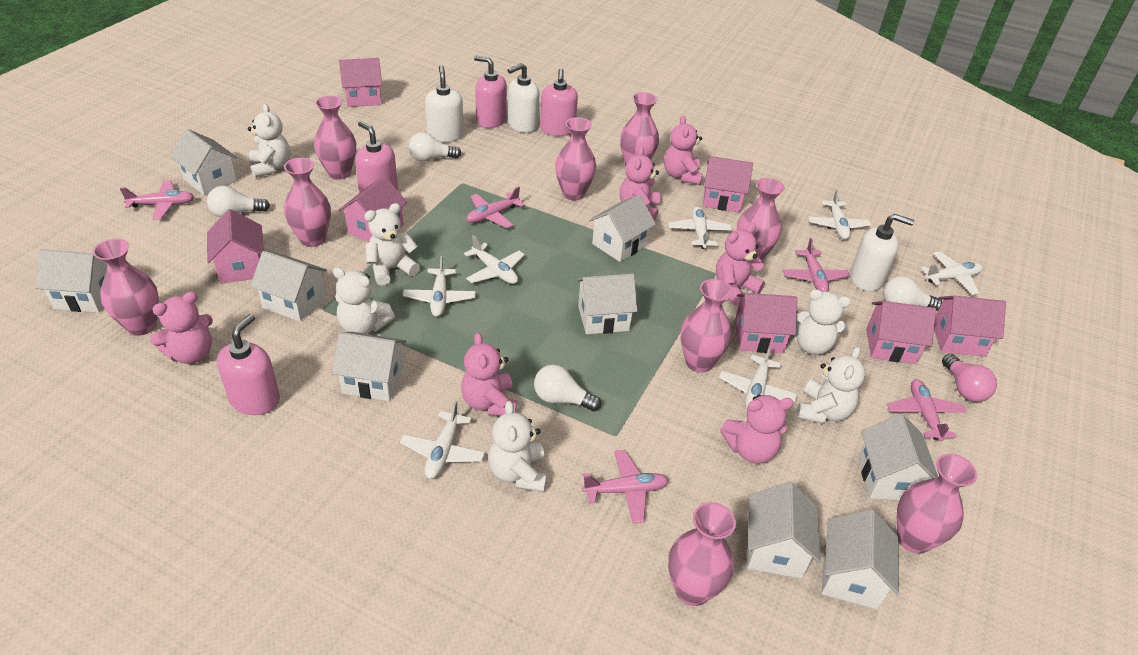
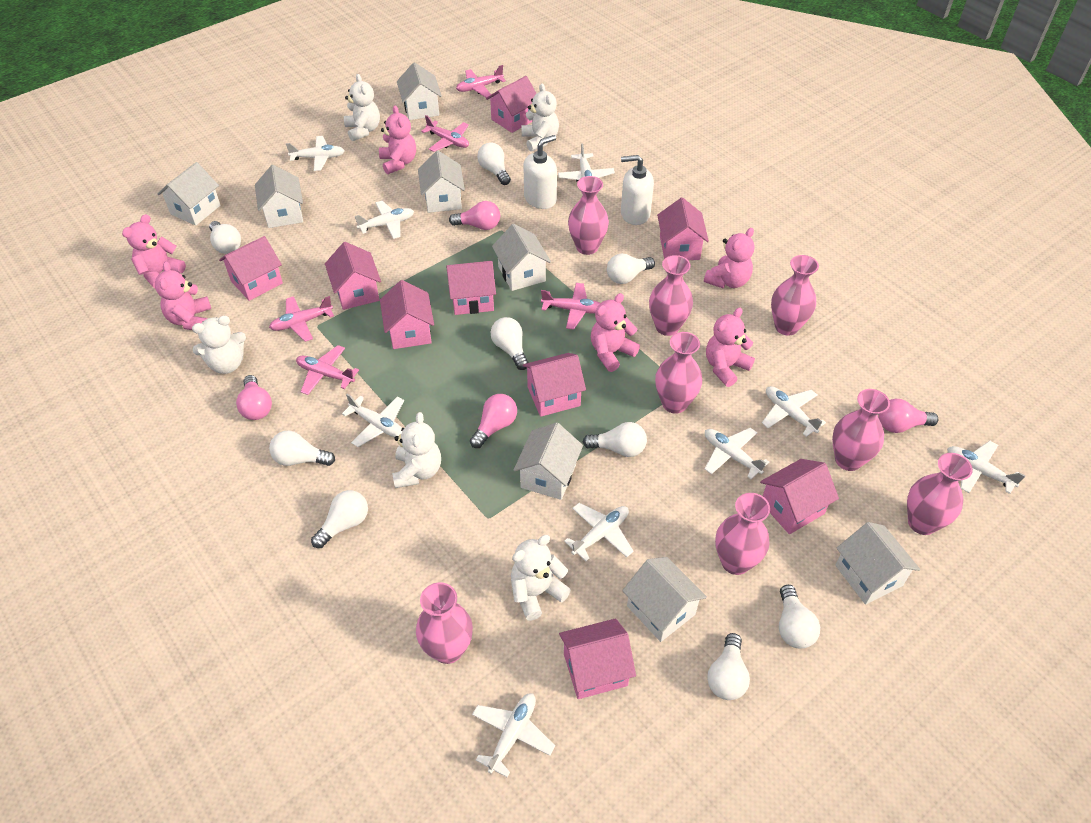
pink house: [207,209,264,284] [339,58,382,107] [339,176,407,242] [703,156,753,213] [735,293,798,353] [866,301,936,364] [934,296,1006,357] = 7 -> [219,236,283,301] [325,242,381,310] [380,280,434,349] [446,261,496,315] [486,76,537,133] [523,353,586,417] [559,618,636,699] [657,198,709,260] [760,459,839,534] = 9
pink light bulb: [942,354,997,402] = 1 -> [236,375,272,420] [449,201,500,230] [470,394,517,448] [878,399,938,433] = 4
pink soap dispenser: [217,314,280,415] [355,121,398,193] [474,56,507,128] [540,69,578,136] = 4 -> none = 0
pink vase: [93,239,159,336] [284,158,331,247] [314,96,356,180] [555,117,596,200] [620,92,659,166] [668,502,736,606] [680,279,733,373] [737,178,785,261] [897,454,977,554] = 9 -> [416,582,473,664] [568,176,609,255] [649,255,693,336] [655,332,702,414] [715,493,770,575] [771,255,819,336] [832,389,890,471] [907,453,973,535] = 8
white house: [35,249,107,313] [170,129,237,195] [250,251,327,322] [332,332,406,401] [576,274,638,334] [589,194,656,262] [747,482,820,578] [822,509,899,609] [858,414,938,500] = 9 -> [158,162,221,226] [255,165,303,228] [397,62,442,120] [418,151,465,213] [492,224,551,291] [514,422,583,500] [622,557,707,642] [835,522,920,604] = 8
white light bulb: [207,186,270,217] [408,132,461,162] [534,364,601,411] [883,276,942,311] = 4 -> [209,221,241,254] [269,431,335,466] [311,490,368,548] [477,142,511,185] [491,317,529,370] [583,422,647,457] [607,254,655,284] [707,633,750,700] [779,585,820,649] = 9
white plane: [400,401,485,479] [403,256,476,317] [464,235,525,284] [668,207,732,249] [719,346,797,409] [808,189,871,239] [921,252,983,295] = 7 -> [286,136,345,171] [342,394,404,447] [355,201,414,239] [472,693,555,777] [558,143,615,182] [564,503,634,561] [705,428,769,479] [762,386,826,437] [947,441,1025,494] = 9
white soap dispenser: [425,65,464,142] [508,63,540,133] [850,214,914,291] = 3 -> [523,135,557,209] [621,155,654,225] = 2
white teddy bear: [248,104,290,178] [333,267,395,334] [364,203,420,286] [488,401,547,492] [794,289,851,355] [797,347,865,424] = 6 -> [192,316,246,374] [344,74,380,141] [392,412,441,488] [511,535,571,620] [521,84,559,151] = 5

